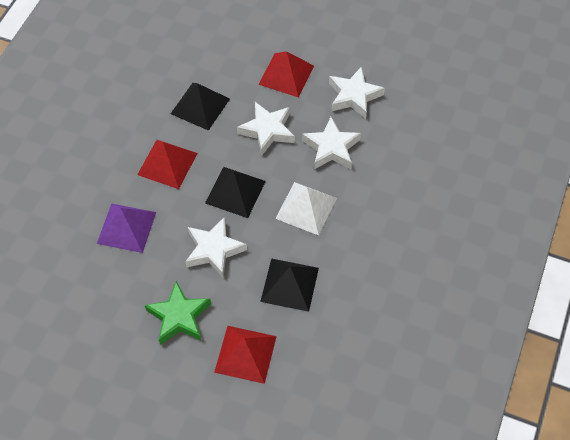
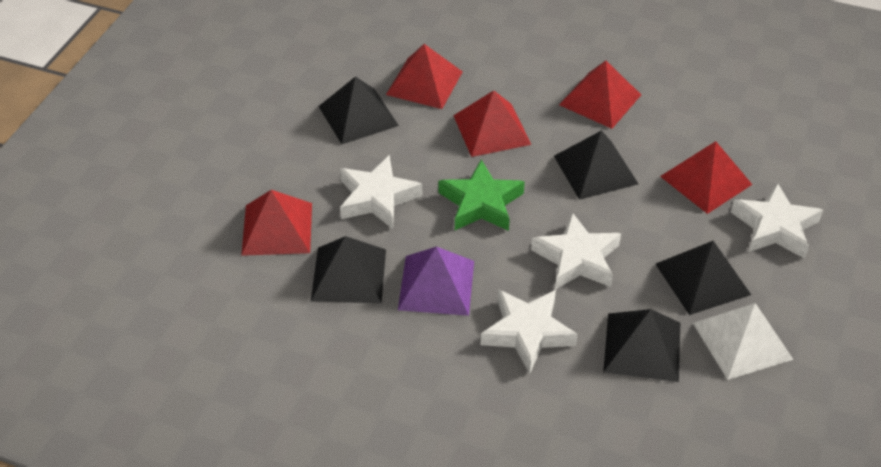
black pyramid: [171,83,230,131] [205,167,266,218] [260,258,319,312] = 3 -> [311,236,386,303] [318,76,399,144] [554,130,638,200] [603,309,680,382] [656,241,751,315] = 5
red pyramid: [137,140,198,189] [214,326,277,384] [258,51,314,98] = 3 -> [241,190,312,256] [386,44,463,109] [453,90,531,157] [559,61,641,129] [660,141,753,214] = 5

